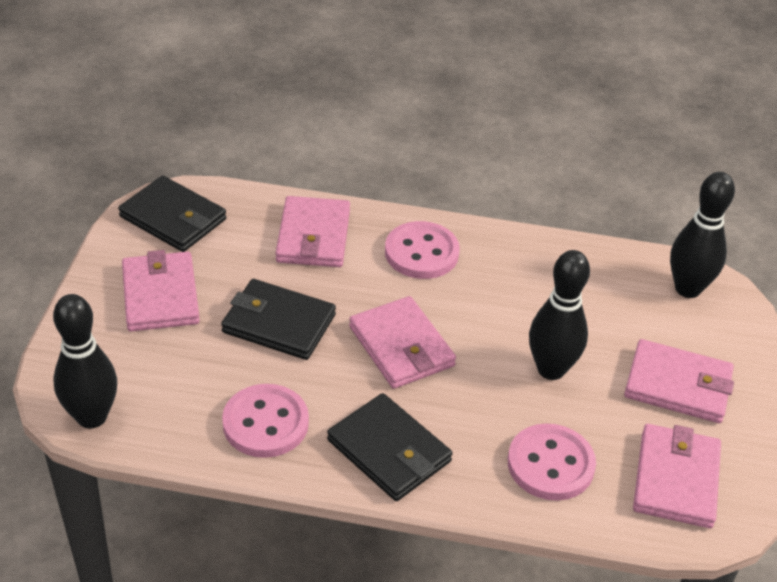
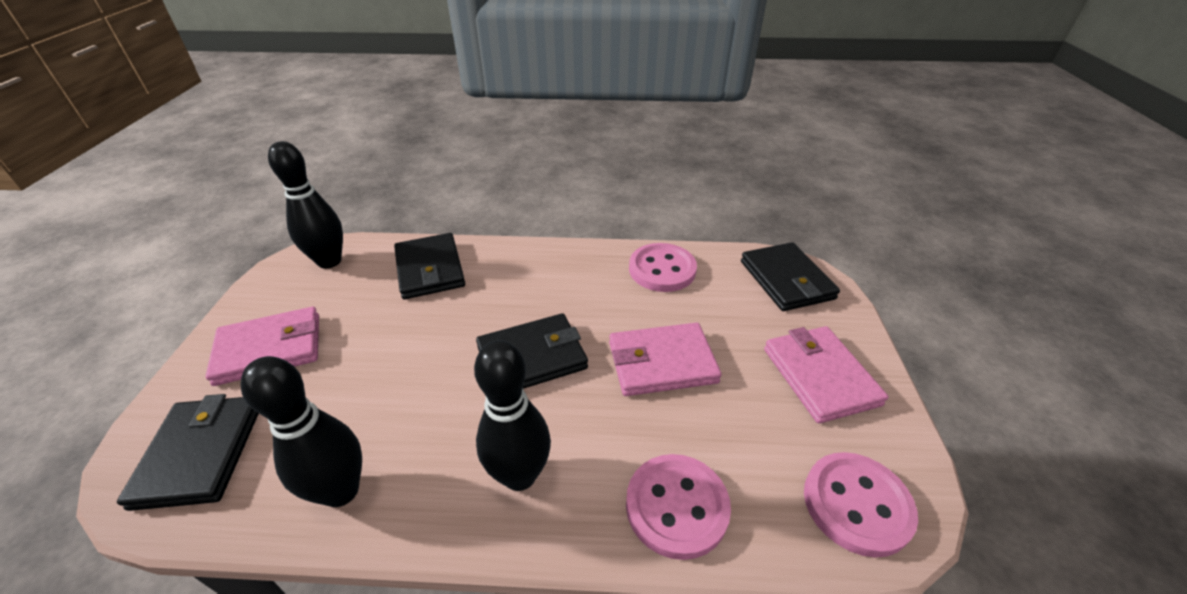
black wallet: [118,175,226,252] [221,279,336,360] [327,393,452,501] = 3 -> [117,394,259,511] [394,233,465,299] [476,313,588,389] [741,242,840,311] = 4
pink wallet: [122,250,200,331] [276,196,350,267] [349,296,456,389] [624,339,734,423] [633,424,721,528] = 5 -> [206,307,319,386] [609,323,722,396] [764,326,888,423] = 3

